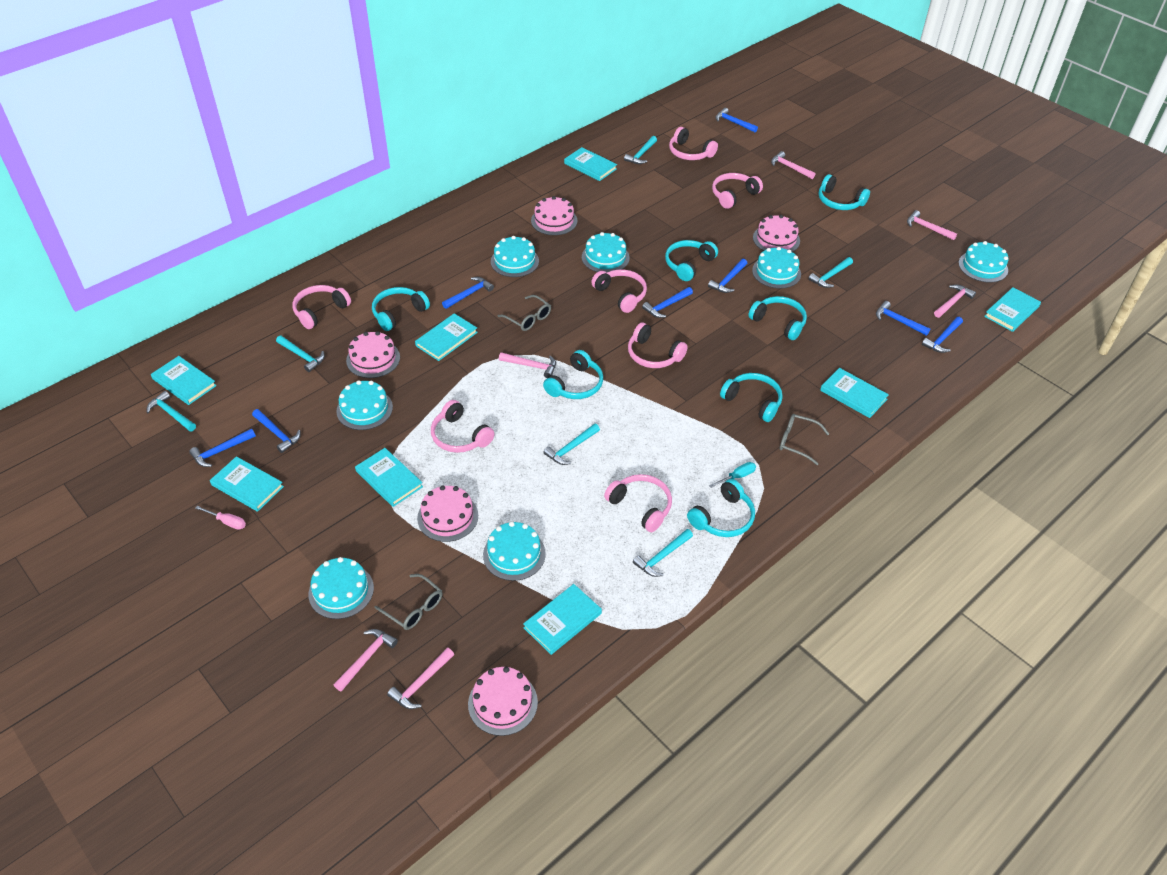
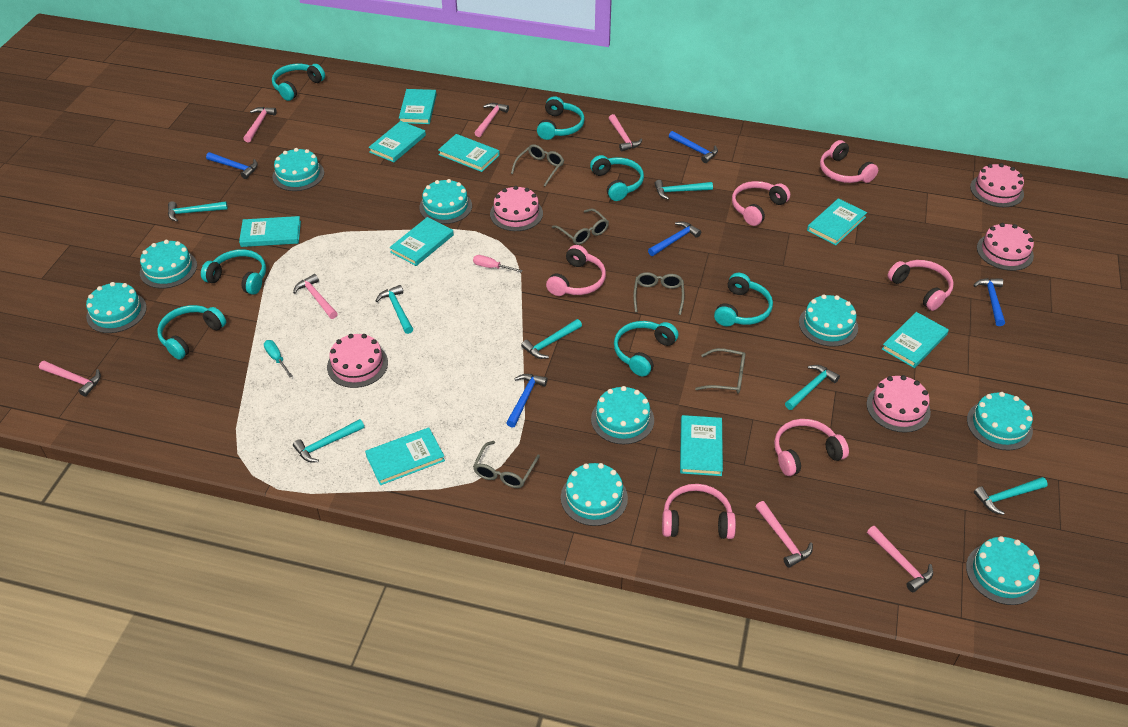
blue hammer: [189,428,256,467] [252,409,301,453] [442,277,494,309] [642,287,693,318] [708,259,747,293] [716,108,758,132] [876,301,930,336] [922,317,963,353] = 8 -> [206,152,258,179] [506,374,548,428] [648,222,701,256] [669,131,718,163] [973,278,1005,326] = 5
grey glasses: [374,574,442,630] [498,295,551,331] [780,414,829,465] = 3 -> [473,441,540,488] [511,144,564,187] [552,209,609,245] [633,272,684,315] [695,348,746,394] = 5
pink hammer: [334,629,398,692] [387,648,454,709] [499,352,556,378] [771,151,816,179] [907,210,957,240] [934,285,976,318] = 6 -> [39,361,101,397] [243,107,277,143] [293,274,338,319] [475,103,509,137] [609,114,642,152] [755,501,813,568] [867,526,933,592] = 7
pink headphones: [293,285,351,329] [431,400,495,453] [591,270,647,313] [604,474,672,532] [628,323,688,368] [669,127,718,160] [712,173,763,209] = 7 -> [546,245,606,296] [662,484,736,539] [732,181,790,226] [774,419,849,476] [820,140,878,183] [887,260,954,311] = 6
turquoise book: [151,356,217,405] [210,456,284,512] [355,448,423,507] [415,313,478,361] [523,584,602,655] [564,147,617,181] [820,368,889,418] [984,287,1041,332] = 8 -> [239,216,301,247] [365,427,445,485] [368,121,426,162] [390,217,454,266] [399,89,437,124] [438,134,500,172] [680,415,723,476] [807,198,867,245] [882,312,949,368] = 9
turquoise cake: [309,557,374,619] [336,380,393,430] [483,522,546,581] [491,236,539,277] [582,232,630,273] [752,247,801,289] [959,241,1009,283] = 7 -> [86,282,147,333] [140,240,197,289] [272,148,324,191] [419,179,472,224] [561,463,628,526] [591,386,654,444] [799,295,858,347] [966,536,1040,605] [967,392,1033,451] = 9
turquoise hammer: [147,391,196,432] [276,335,325,372] [543,424,600,465] [624,136,657,164] [633,529,693,577] [808,257,853,288] = 6 -> [168,201,228,222] [293,419,365,462] [376,285,413,334] [521,319,582,359] [654,180,713,200] [785,365,840,410] [974,477,1048,515] = 7

